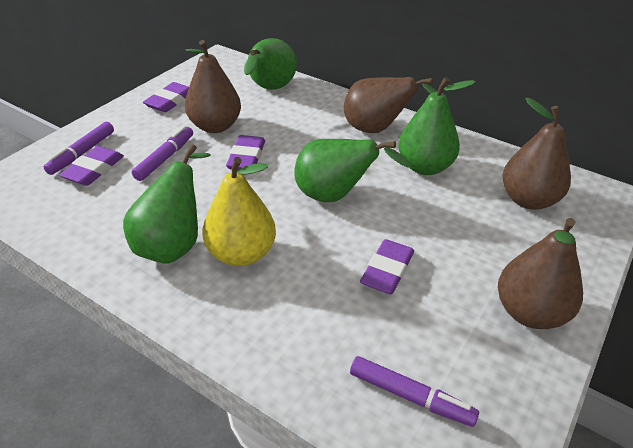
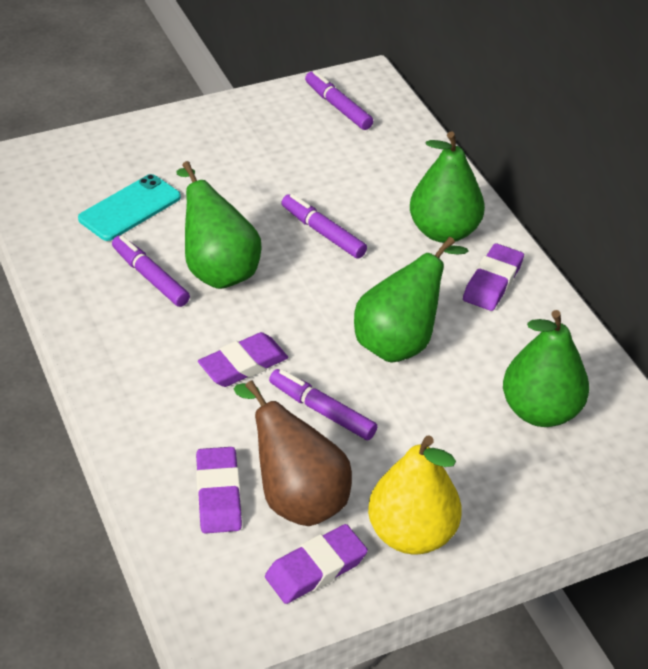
brown pear: [185,40,241,133] [344,77,438,133] [498,218,583,329] [502,98,571,210] = 4 -> [234,380,352,526] = 1
purple marker: [44,122,114,175] [132,126,193,181] [350,356,479,427] = 3 -> [112,235,190,307] [269,369,377,440] [281,194,367,259] [305,71,373,130] = 4
turquoise phone: none = 0 -> [78,174,181,241] = 1

